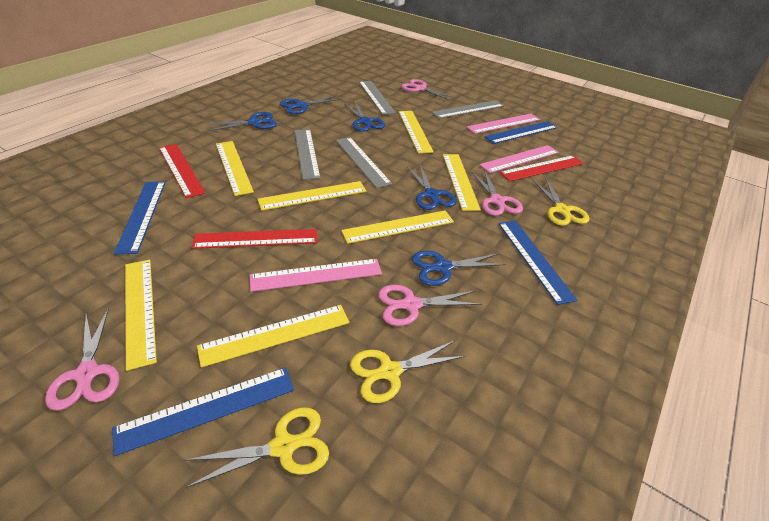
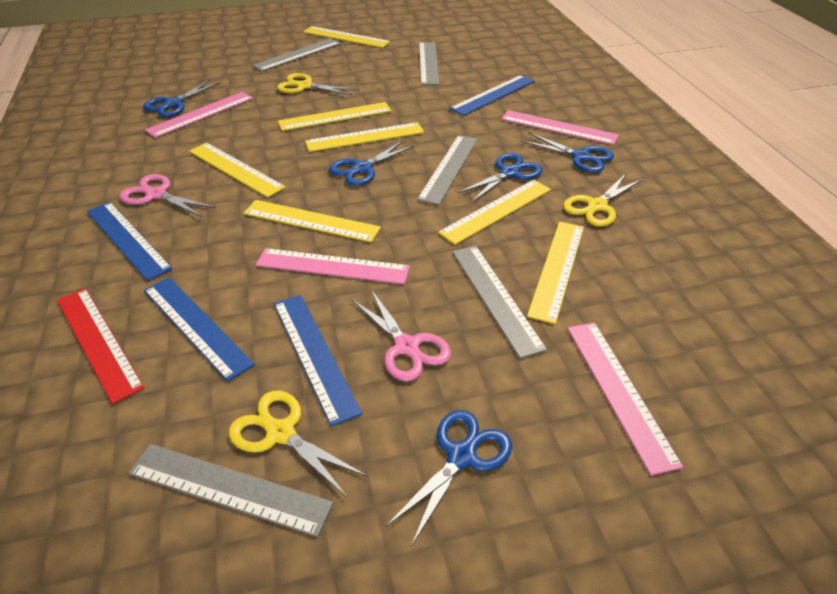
grey ruler: [295,129,320,180] [336,137,392,188] [359,81,396,115] [432,100,504,119] = 4 -> [129,444,333,537] [252,38,341,71] [417,135,478,205] [419,42,439,85] [452,246,547,359] = 5
pink ruler: [250,259,382,292] [467,114,540,134] [480,145,559,173] = 3 -> [145,92,253,138] [256,248,410,284] [501,110,619,145] [567,323,683,476] = 4
pink scissors: [45,307,119,411] [378,285,482,326] [401,79,456,101] [471,170,523,216] = 4 -> [120,174,216,217] [351,289,451,381] = 2
red ruler: [159,144,206,198] [192,229,317,249] [500,155,584,182] = 3 -> [57,288,145,404] = 1

